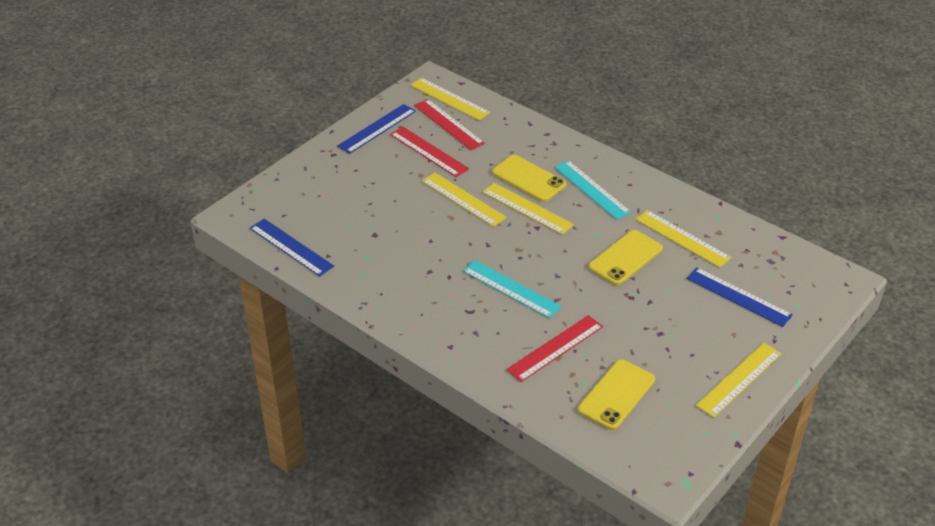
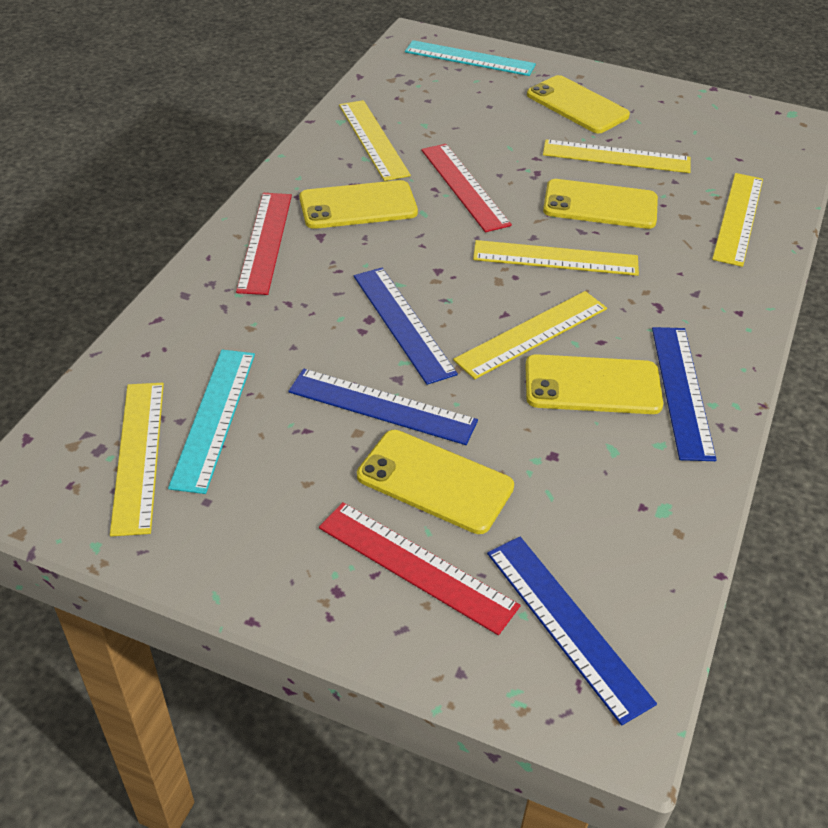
blue ruler: [250,219,334,277] [337,104,416,154] [687,268,793,327] = 3 -> [288,369,478,445] [354,268,458,385] [487,537,657,725] [652,327,717,461] = 4
yellow phone: [492,155,566,202] [578,359,655,430] [588,230,663,285] = 3 -> [299,180,418,229] [357,430,514,534] [525,354,663,414] [527,75,630,133] [543,179,658,229] = 5
yellow ruler: [410,78,491,121] [422,173,507,227] [482,183,574,235] [636,210,732,268] [696,343,781,418] = 5 -> [110,383,164,537] [339,100,411,181] [453,291,607,379] [473,240,639,276] [543,139,690,173] [712,173,763,267] = 6

